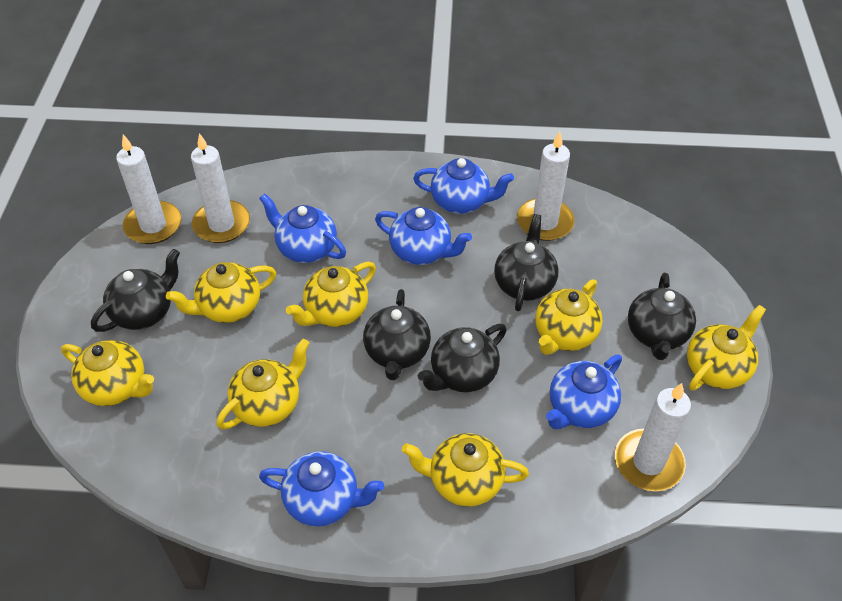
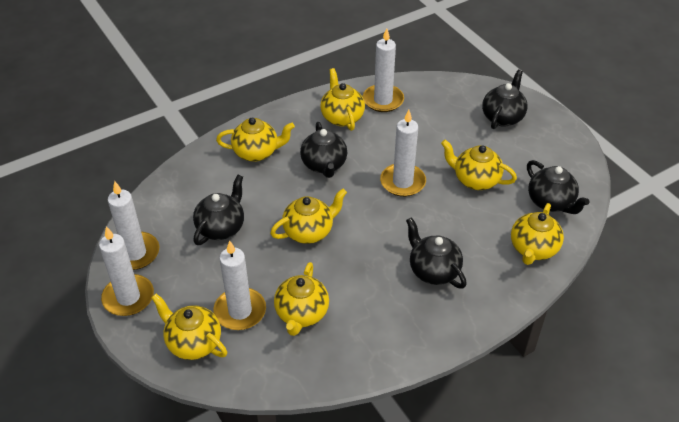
blue teapot: [259,193,346,263] [259,451,384,527] [375,207,472,265] [413,158,514,214] [546,355,622,429] = 5 -> none = 0
white candle: [116,135,181,244] [191,133,250,243] [517,131,574,241] [615,383,691,491] = 4 -> [99,226,154,316] [108,181,159,270] [213,240,266,330] [363,28,404,112] [380,110,426,197] = 5

